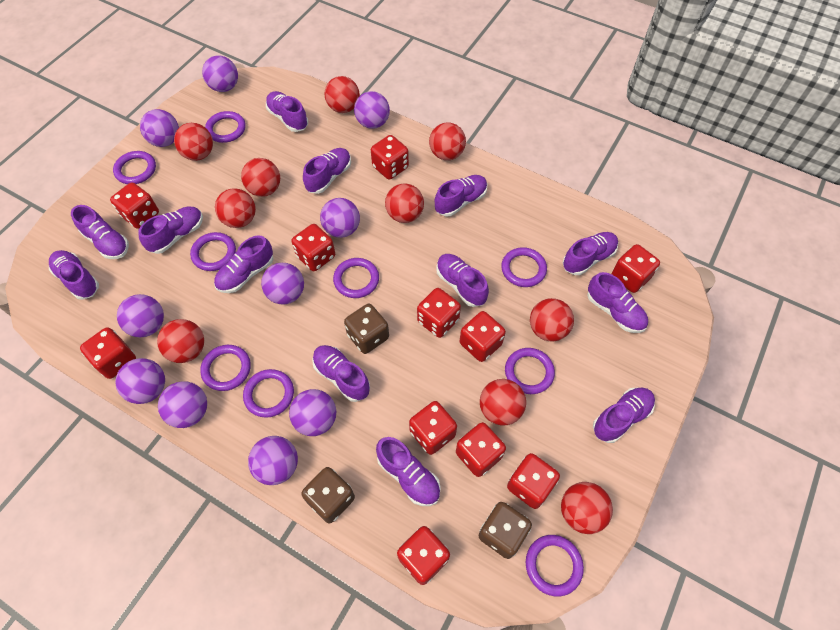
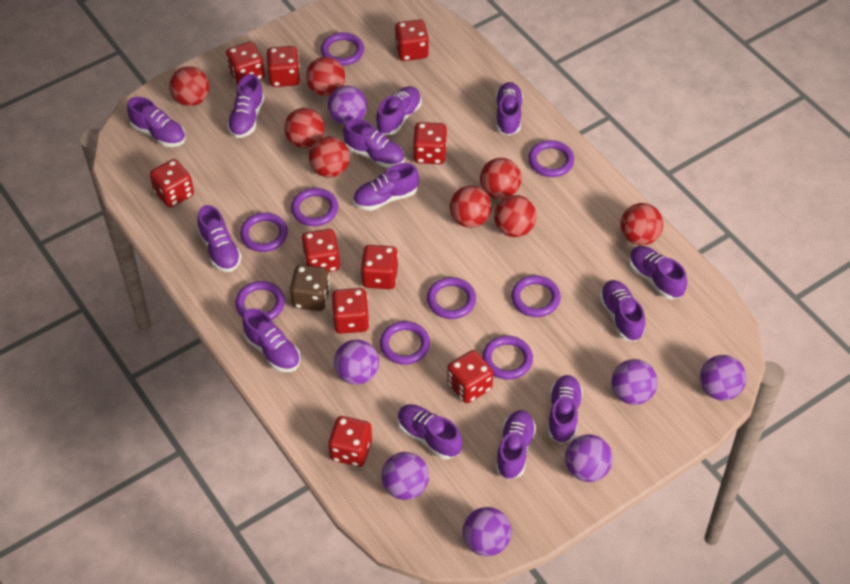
brown dice: [301,467,355,523] [344,304,389,354] [478,502,532,559] = 3 -> [290,265,330,311] = 1
purple ball: [115,358,165,404] [117,294,164,337] [140,109,179,147] [158,381,207,428] [202,56,238,92] [248,436,298,485] [261,263,304,305] [289,389,336,436] [320,198,360,238] [354,91,390,129] = 10 -> [327,86,367,126] [334,339,379,385] [381,452,429,500] [463,507,512,557] [565,434,613,482] [611,359,658,405] [700,355,746,400] = 7
red ball: [157,319,204,363] [174,123,213,161] [215,188,256,228] [241,158,280,197] [324,76,360,113] [385,183,424,223] [429,122,466,160] [480,379,526,425] [530,298,574,342] [561,482,613,534] = 10 -> [169,66,209,106] [284,108,325,148] [306,57,345,96] [309,137,350,178] [450,186,492,228] [480,158,522,199] [494,195,537,237] [620,203,663,245] = 8
red dice: [80,327,136,379] [110,182,159,229] [292,224,335,271] [371,135,409,180] [397,526,450,585] [409,401,457,455] [417,288,461,338] [456,422,506,477] [460,311,506,362] [507,453,560,509] [612,244,660,293] = 11 -> [150,159,194,208] [226,42,265,85] [267,46,301,87] [301,229,340,272] [328,416,372,467] [331,288,369,334] [361,245,398,289] [395,19,429,61] [413,122,447,164] [447,350,493,403] = 10

